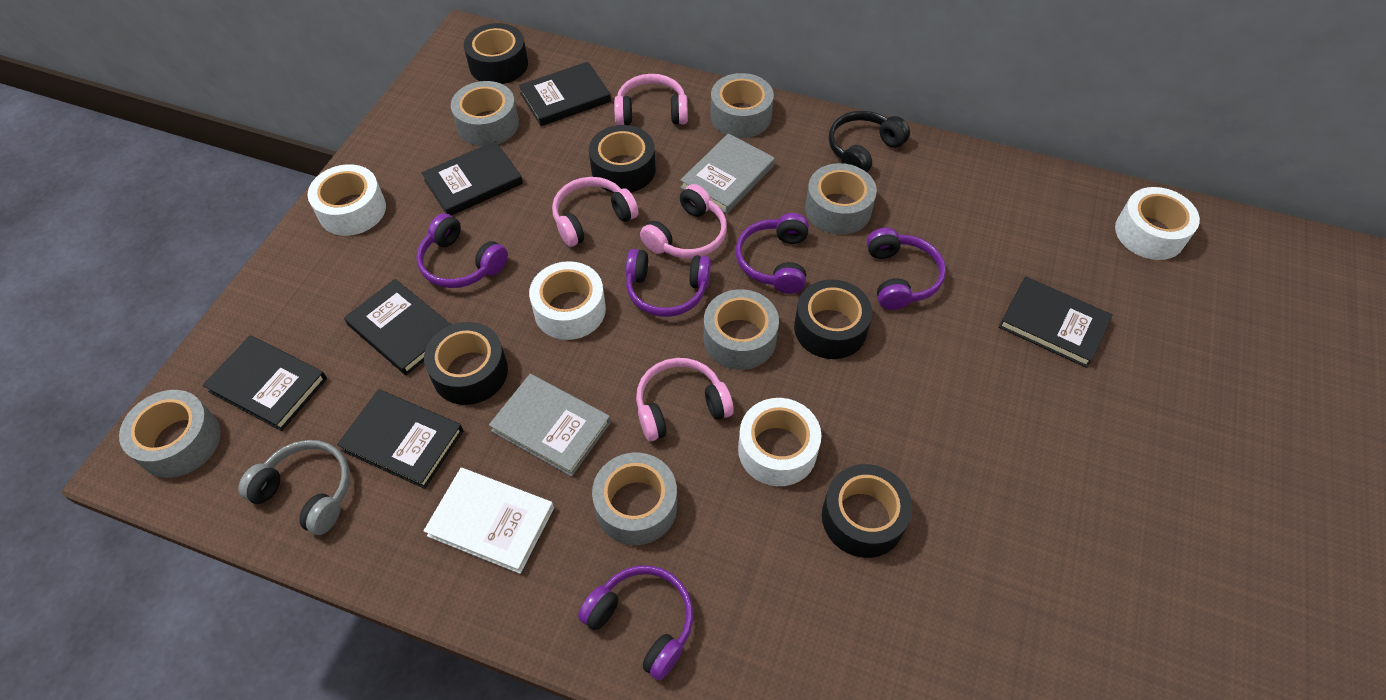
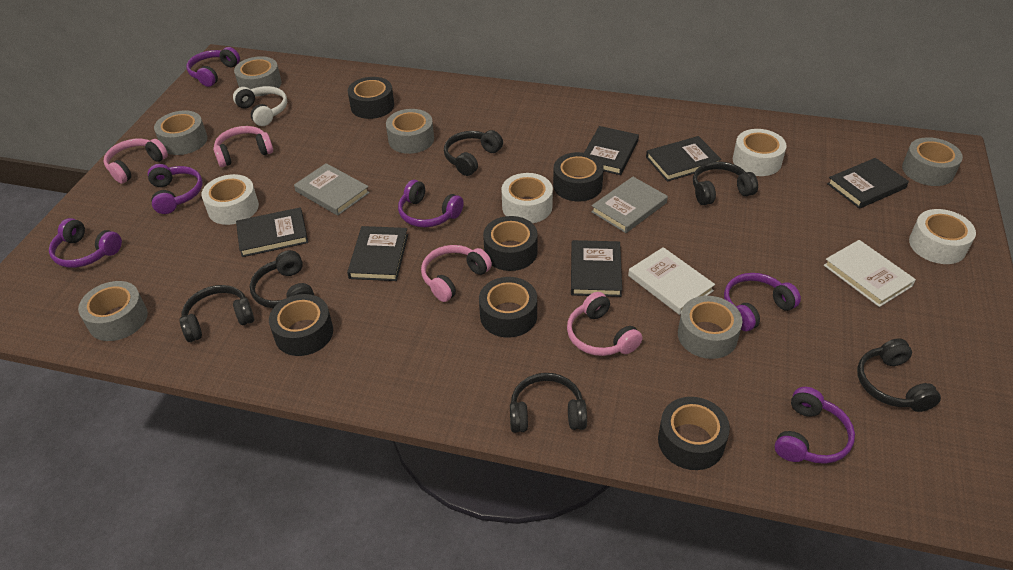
black headphones: [829,111,910,172] = 1 -> [180,285,254,342] [250,250,315,308] [444,130,503,176] [510,373,587,433] [693,161,758,205] [857,338,941,412] = 6
black tape: [424,322,508,405] [464,23,528,84] [589,125,655,193] [794,279,872,359] [822,464,912,558] = 5 -> [269,294,333,356] [348,77,394,119] [479,277,537,338] [483,216,538,271] [553,152,604,201] [658,397,730,470] = 6
grey headphones: [238,440,350,535] = 1 -> none = 0
purple headphones: [416,213,508,288] [578,565,693,681] [626,249,711,317] [735,213,809,294] [867,228,946,310] = 5 -> [49,218,122,268] [148,164,203,214] [187,47,240,87] [398,180,464,227] [724,273,801,331] [774,387,855,464] = 6
white book: [424,468,554,574] = 1 -> [628,247,715,315] [824,240,916,307] = 2
white headphones: none = 0 -> [233,86,287,126] = 1

